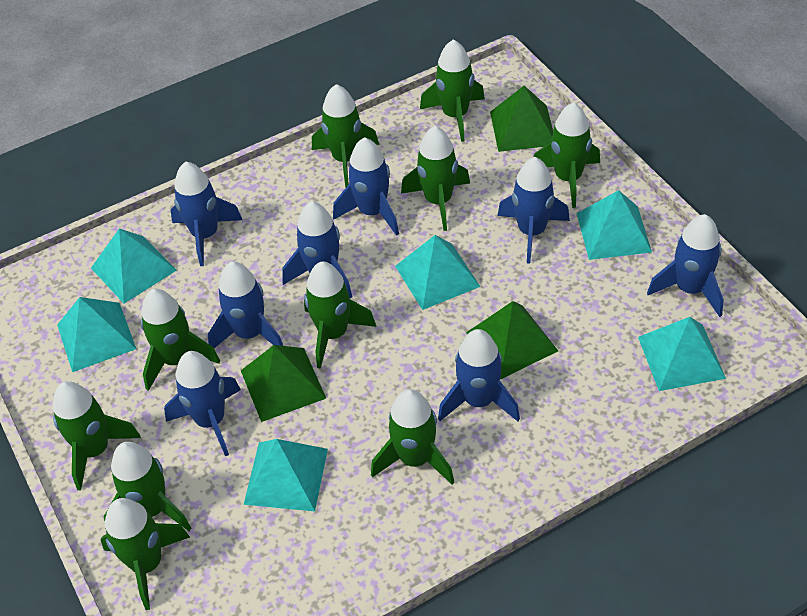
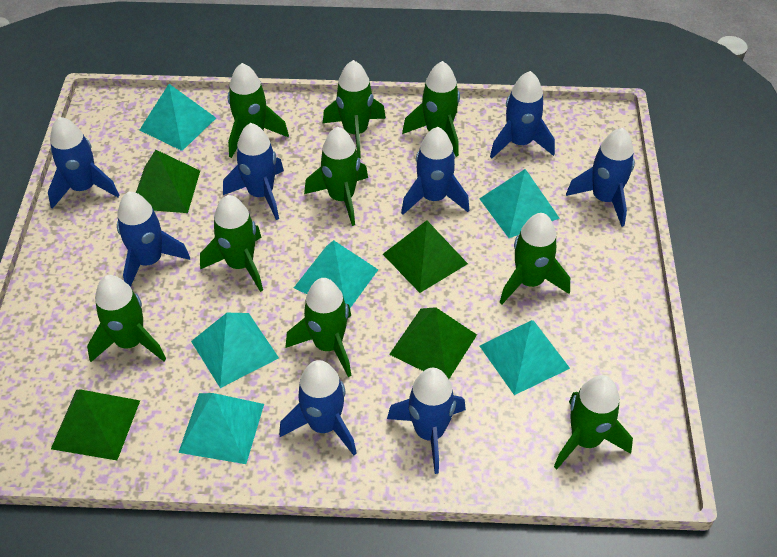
green pyramid: [241,345,326,422] [466,301,558,379] [490,86,553,152] = 3 -> [51,389,140,460] [136,150,200,213] [383,220,468,293] [389,307,477,379] = 4
green rocket: [53,381,141,491] [101,498,190,610] [104,442,192,531] [141,289,220,391] [304,262,376,369] [312,84,379,188] [371,389,454,484] [401,126,470,231] [420,39,485,142] [534,102,600,208] = 10 -> [87,275,166,362] [200,195,263,292] [228,63,289,158] [286,278,351,377] [304,127,368,226] [323,60,386,158] [402,61,460,157] [499,213,570,304] [554,375,633,469] = 9

